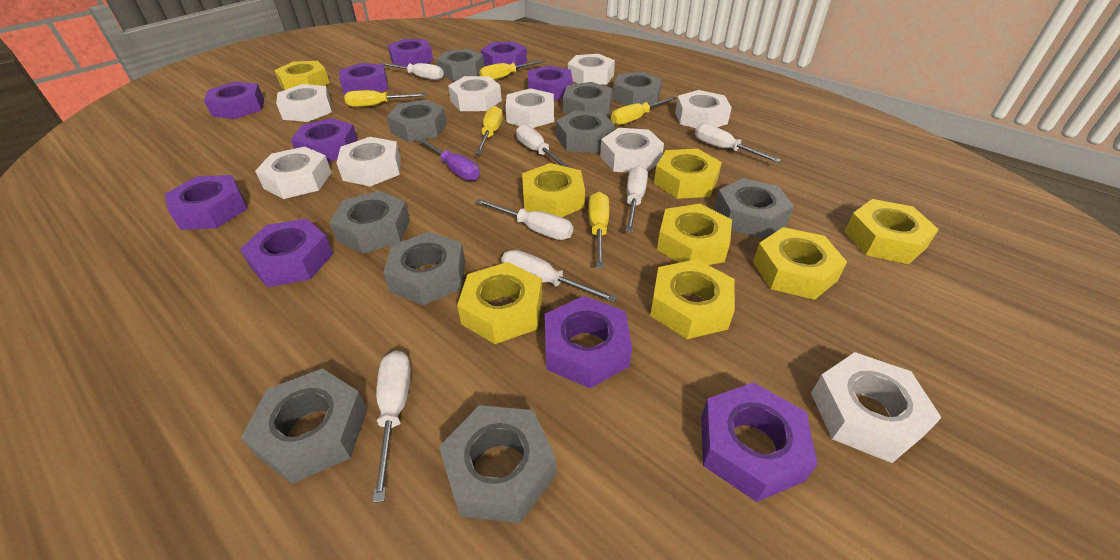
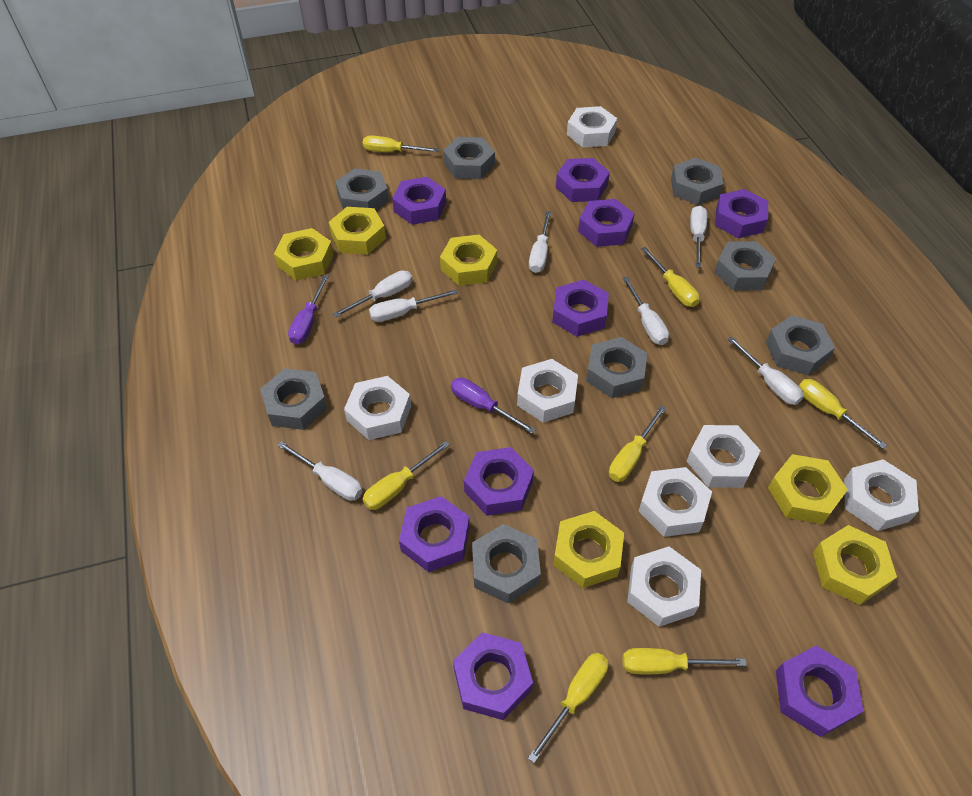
grey nut: [241,368,367,484] [329,191,410,254] [383,232,465,305] [387,100,447,142] [436,49,485,81] [439,405,556,523] [556,110,615,153] [563,82,612,116] [612,72,662,106] [715,178,794,239] = 10 -> [260,368,328,430] [335,168,389,210] [443,137,495,179] [472,524,541,604] [586,337,647,398] [671,158,723,205] [714,241,776,291] [766,315,835,375] = 8
purple nut: [165,175,247,230] [204,82,264,119] [240,219,333,287] [291,118,358,162] [339,63,388,95] [388,39,433,66] [481,41,527,70] [528,65,573,100] [545,296,632,388] [701,382,818,502] = 10 -> [392,177,446,225] [399,496,470,572] [453,632,533,720] [464,447,534,516] [552,280,609,337] [556,158,610,202] [578,199,635,247] [715,189,768,238] [776,646,864,737] = 9
purple screwdriver: [418,139,480,181] = 1 -> [288,275,329,345] [451,378,536,434] = 2
white nut: [255,147,332,199] [276,84,332,122] [337,137,401,186] [448,76,502,111] [505,88,554,128] [568,54,615,85] [600,128,664,173] [675,90,732,128] [811,352,942,463] = 9 -> [344,376,411,440] [517,359,578,423] [567,106,617,148] [627,547,701,627] [638,467,712,537] [686,425,761,488] [844,459,919,531] = 7
yellow nut: [274,61,330,90] [457,262,543,344] [522,163,585,217] [650,259,735,339] [654,149,722,199] [657,204,732,265] [753,227,847,300] [844,199,939,264] = 8 -> [274,228,334,281] [329,207,386,255] [440,234,497,286] [553,511,624,588] [768,454,848,524] [813,525,897,605] = 6
yellow screwdriver: [344,90,426,107] [475,106,503,154] [479,60,545,80] [588,192,609,268] [611,96,677,125] = 5 -> [363,135,439,152] [363,441,450,510] [528,653,609,763] [609,405,666,482] [622,648,747,674] [641,247,700,307] [799,379,887,449] = 7

